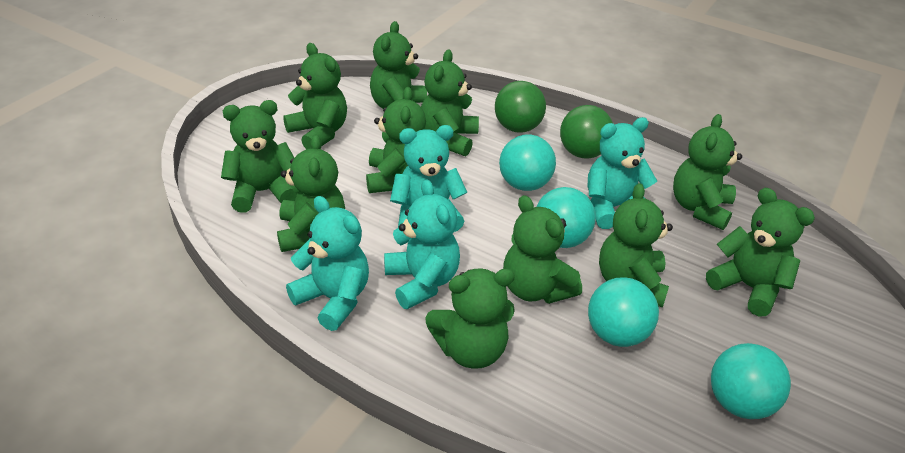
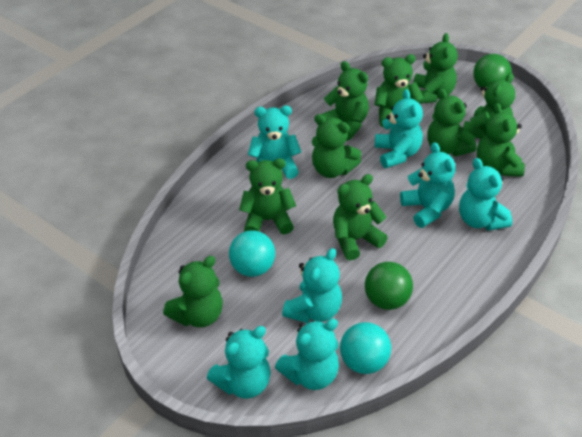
green teddy bear: [221,100,297,212] [277,135,345,252] [283,43,347,149] [366,87,426,193] [370,21,427,109] [421,49,479,156] [425,269,515,369] [503,195,582,304] [599,183,673,308] [673,114,742,230] [706,188,815,317] = 11 -> [163,256,223,327] [239,158,296,235] [312,114,361,178] [321,61,369,141] [333,174,388,260] [374,54,424,128] [413,33,458,104] [427,89,476,156] [463,73,515,139] [477,103,525,177] = 10
turquoise ball: [499,134,556,191] [536,187,596,248] [588,277,659,347] [711,343,791,419] = 4 -> [229,230,275,277] [340,322,391,374] = 2
turquoise teddy bear: [286,196,369,331] [384,179,460,309] [390,125,467,232] [588,117,657,229] = 4 -> [207,326,271,399] [248,106,301,179] [275,319,339,390] [282,248,342,323] [375,89,423,168] [400,142,456,228] [459,158,512,231] = 7

